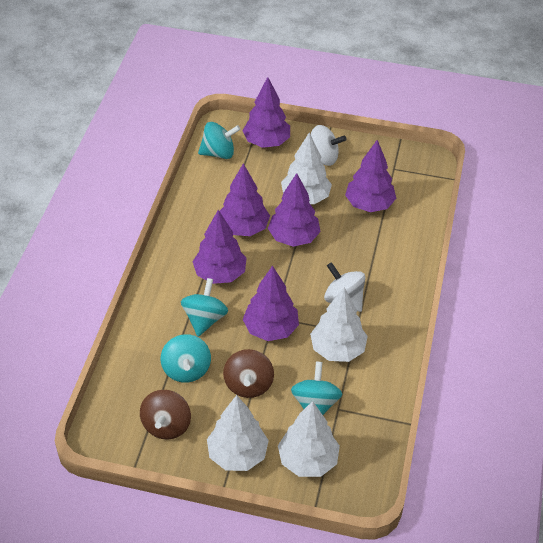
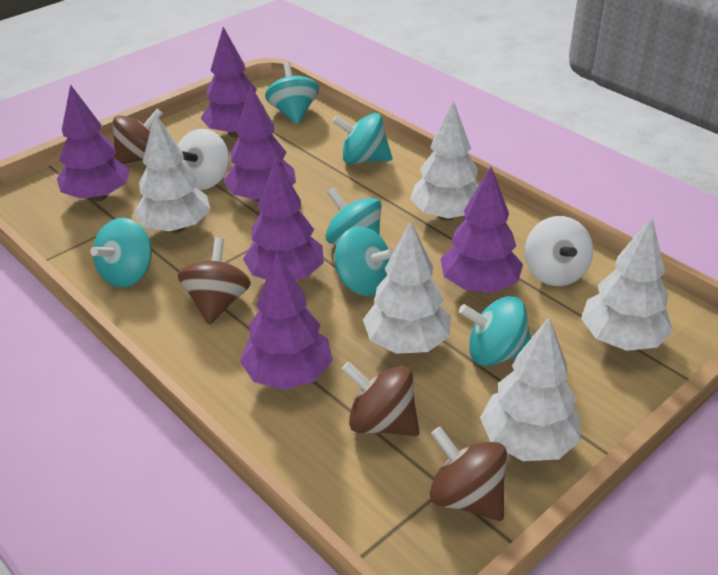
brown spinning top: [140,390,191,440] [223,349,274,398] = 2 -> [113,109,163,164] [178,238,251,325] [342,362,419,436] [429,427,507,521] = 4
turquoise spinning top: [161,334,211,383] [181,278,228,337] [198,122,241,159] [291,361,342,415] = 4 -> [90,218,152,287] [265,62,319,124] [325,187,382,245] [332,113,392,164] [335,226,394,296] [459,296,531,366] = 6
white tree: [207,395,269,471] [278,401,340,477] [281,133,332,204] [310,287,368,362] = 4 -> [134,113,211,233] [363,220,451,354] [410,100,479,221] [480,317,581,461] [581,217,673,351] = 5

